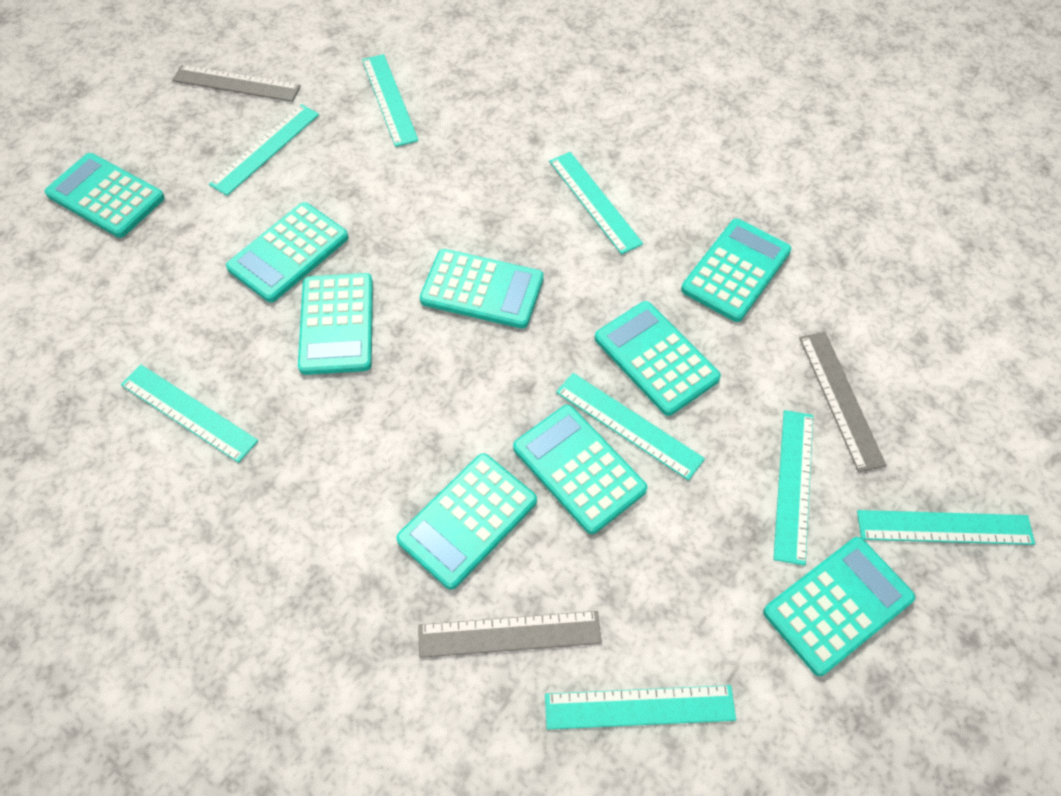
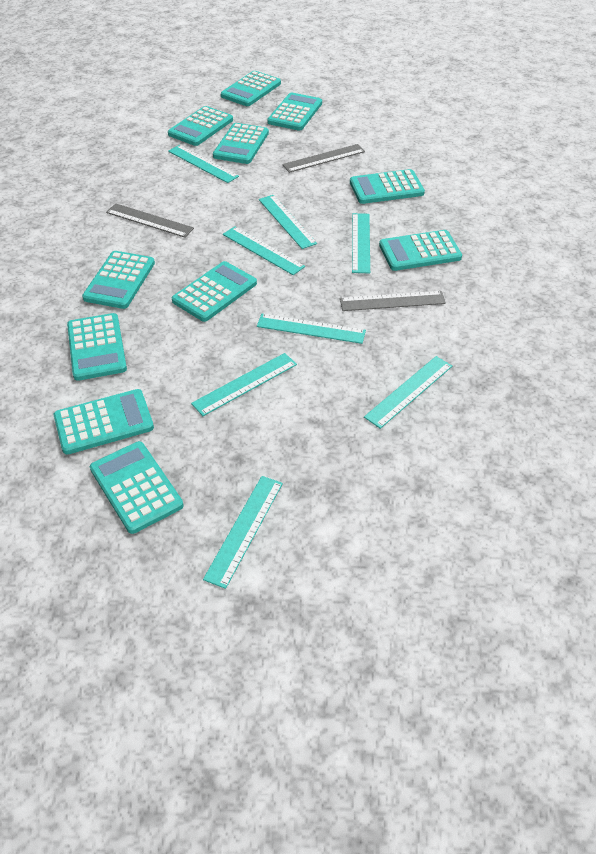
turquoise calculator: [45,153,165,238] [226,202,349,303] [298,273,373,375] [396,453,537,590] [420,249,544,329] [513,405,647,534] [595,301,721,416] [681,219,791,322] [763,537,915,676] = 9 -> [54,389,154,455] [67,313,127,381] [82,251,155,309] [90,441,184,534] [168,106,233,146] [172,261,257,322] [213,123,269,164] [221,71,281,106] [267,92,322,131] [350,169,425,204] [379,230,462,271] = 11

